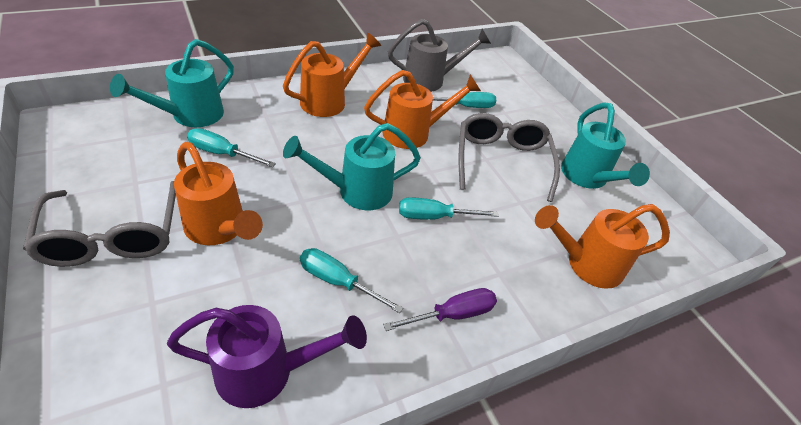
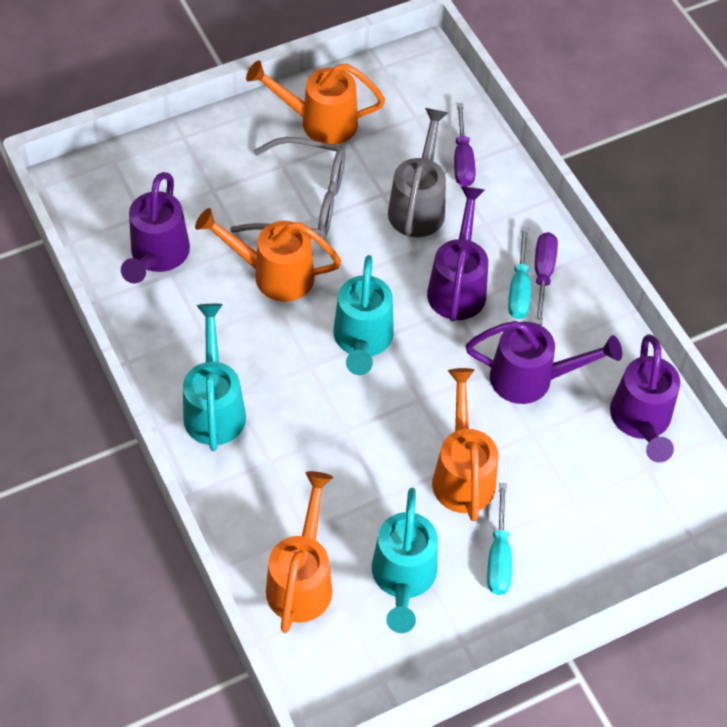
grey glasses: [23,181,176,267] [459,113,560,202] = 2 -> [230,137,346,240] = 1
purple screwdriver: [383,288,497,331] = 1 -> [454,103,476,187] [535,232,558,325] = 2
purple watering can: [167,305,367,408] = 1 -> [121,172,190,283] [427,186,488,321] [466,321,622,404] [610,334,680,463] = 4
turquoise screwdriver: [187,128,276,167] [300,248,404,313] [399,197,499,220] [433,92,496,108] = 4 -> [487,483,512,595] [508,227,531,319] = 2

